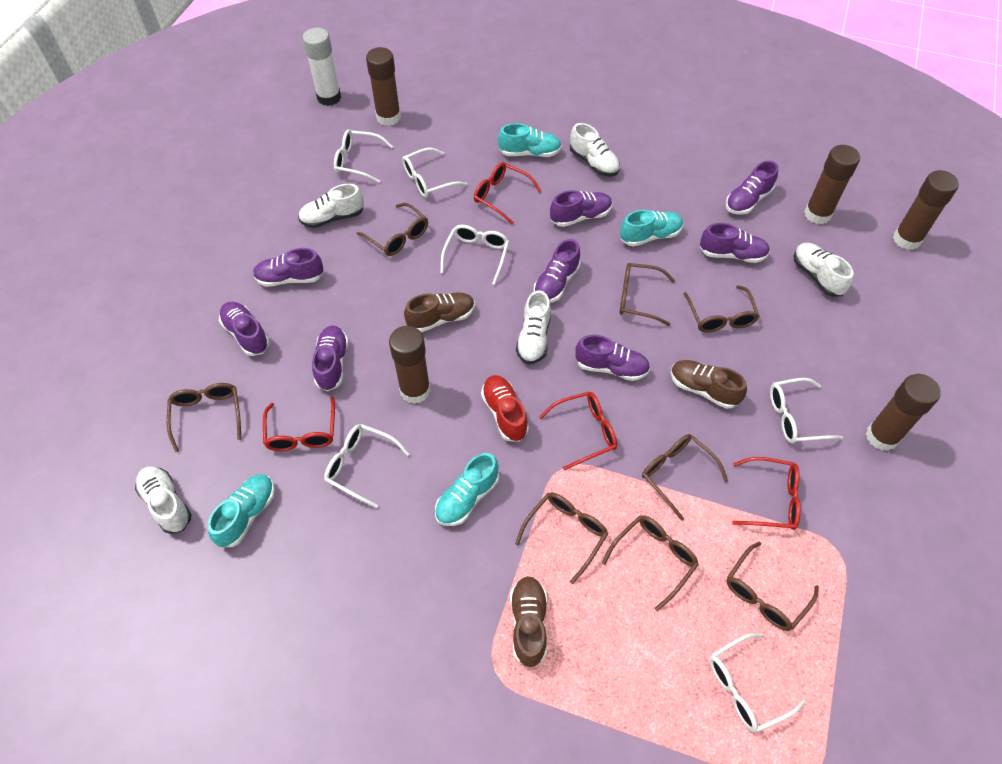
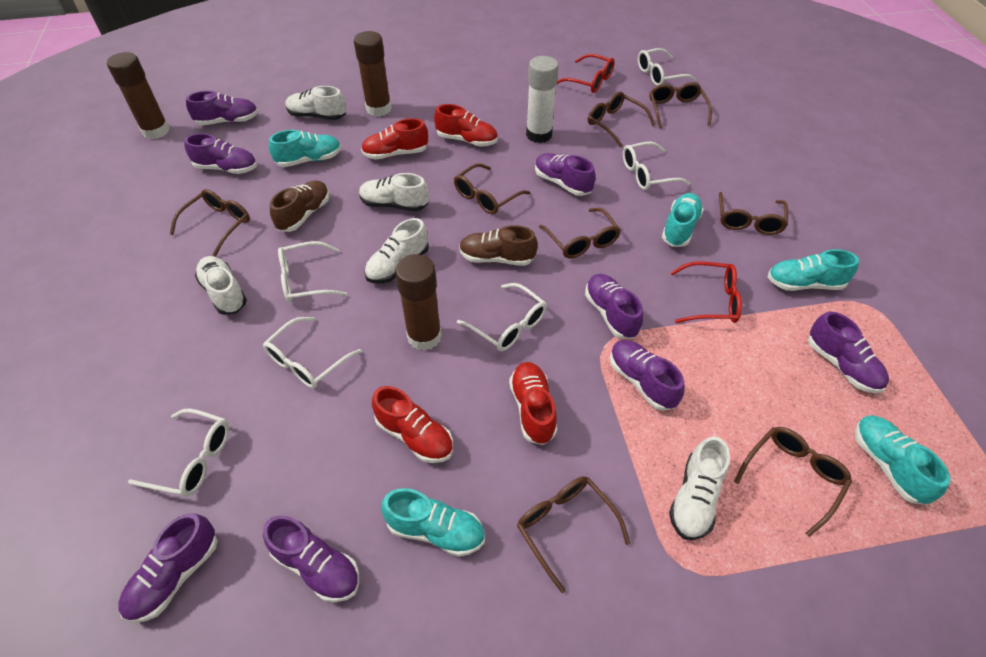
brown glue stick: [366,47,401,126] [389,326,431,404] [804,145,860,224] [866,374,941,451] [893,170,959,250] = 5 -> [107,52,169,139] [354,31,391,117] [395,254,442,351] = 3
brown shoe: [404,292,475,332] [510,576,547,668] [671,360,747,409] = 3 -> [270,180,330,232] [459,225,538,266] = 2
red glasses: [263,397,335,451] [474,162,542,225] [539,391,617,471] [732,457,801,530] = 4 -> [557,54,615,93] [670,261,742,323] = 2
red shoe: [481,375,529,442] = 1 -> [361,118,428,160] [372,386,453,463] [434,104,498,147] [509,362,557,445] = 4
turquoise shoe: [208,474,275,547] [435,453,499,526] [498,123,562,157] [620,210,683,247] = 4 -> [269,130,341,167] [381,488,485,557] [662,193,704,247] [767,249,859,291] [855,415,950,505] = 5

